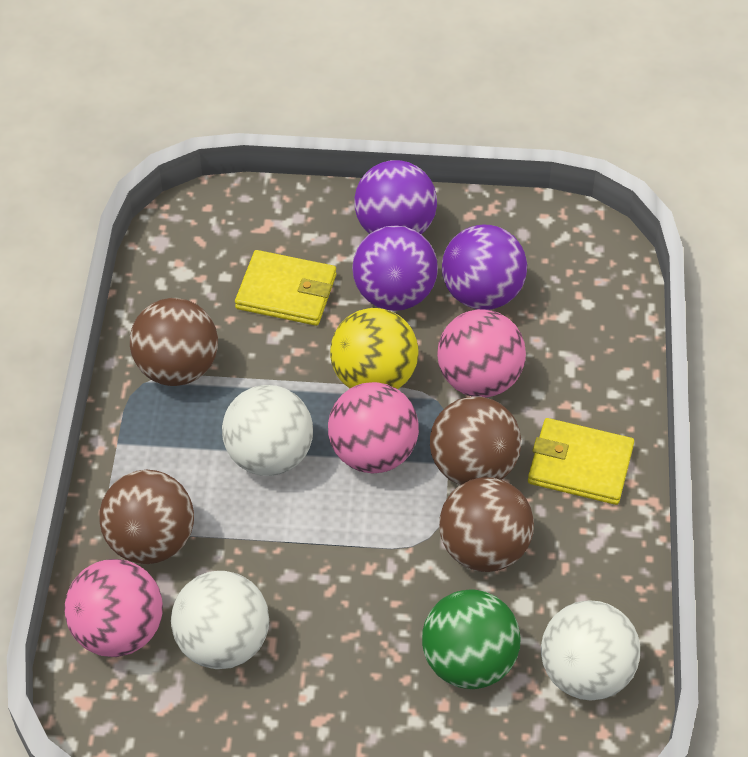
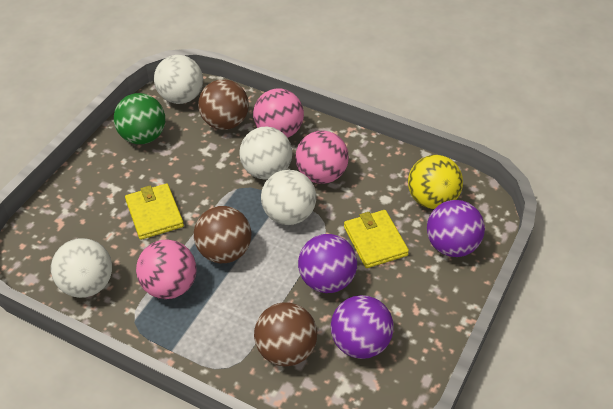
brown ball: [99,470,194,564] [130,298,218,386] [430,396,521,485] [439,477,534,572] = 4 -> [194,206,251,263] [198,79,249,130] [254,302,317,366] = 3
white ball: [171,571,269,669] [222,385,313,476] [541,601,640,701] = 3 -> [51,238,112,298] [154,55,203,104] [239,127,292,180] [261,170,316,225] = 4

